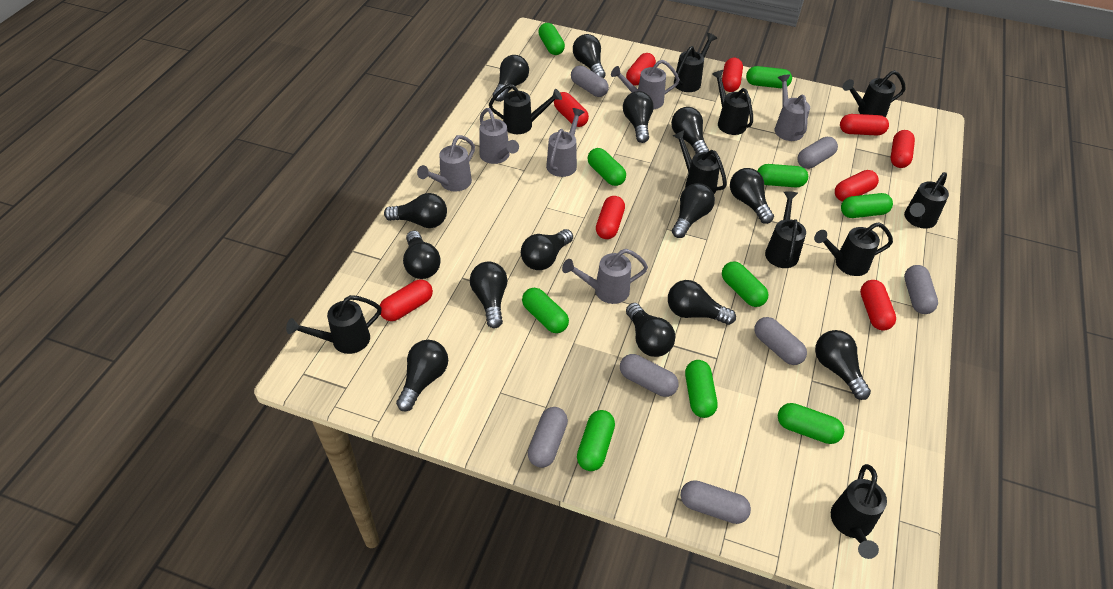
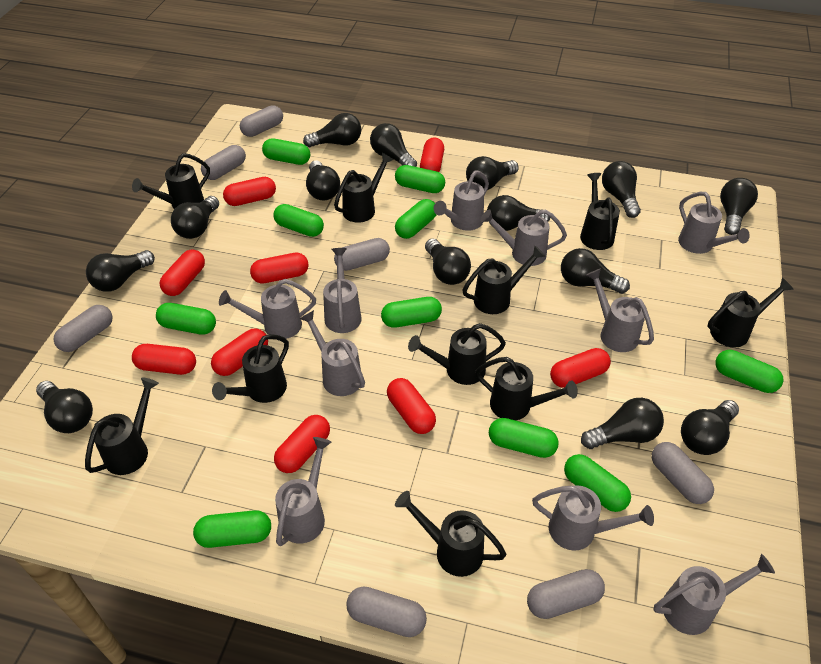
grey watering can: [417,135,475,192] [479,108,519,164] [546,108,584,177] [562,249,648,304] [611,60,680,109] [775,75,810,141] = 6 -> [219,279,316,339] [275,437,331,546] [299,310,365,396] [323,248,362,333] [434,170,489,231] [481,209,567,266] [532,485,654,551] [586,269,654,352] [653,554,775,635] [678,192,750,254] = 10

